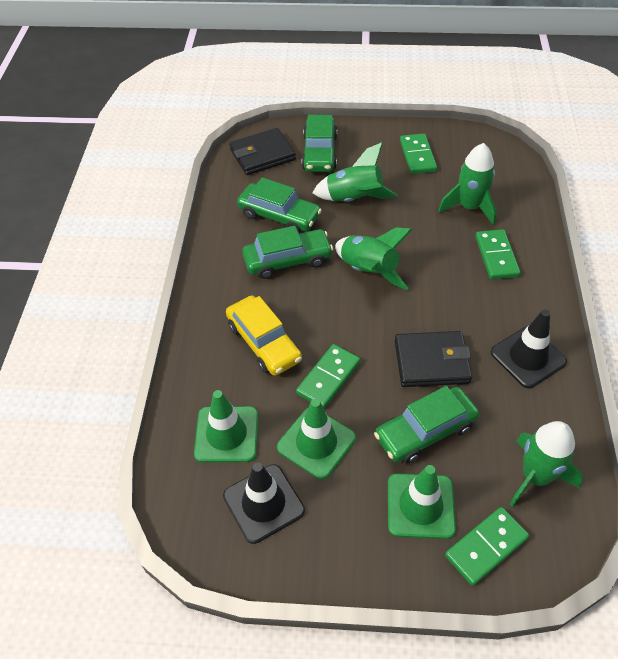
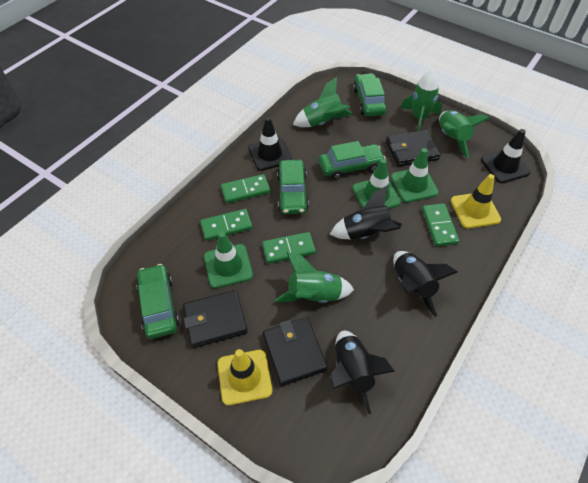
black rocket: none = 0 -> [330,185,402,240] [331,331,395,414] [393,251,457,317] = 3
black wallet: [229,128,296,175] [395,331,472,387] = 2 -> [183,290,247,348] [263,317,328,386] [386,130,441,167] = 3
yellow car: [226,295,302,376] = 1 -> none = 0
yellow traffic cone: none = 0 -> [218,349,272,405] [451,174,501,229] = 2

